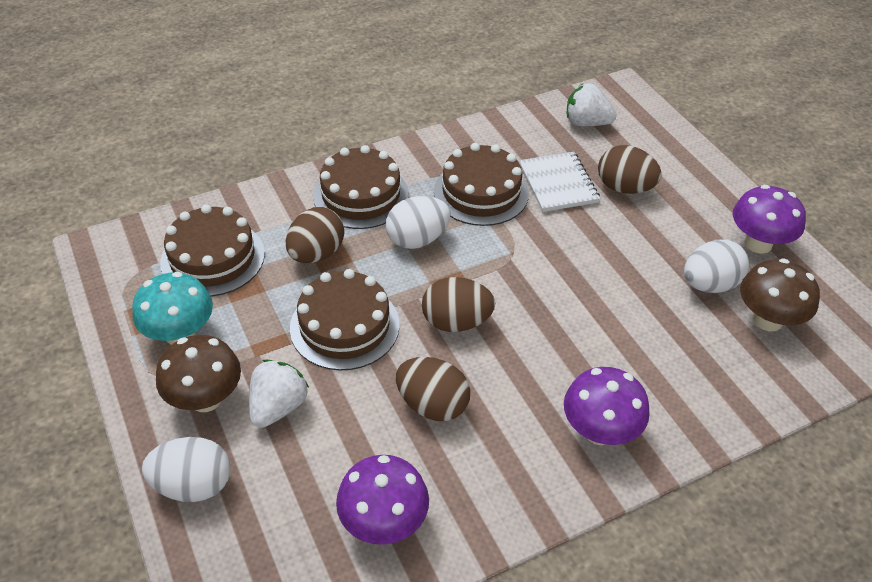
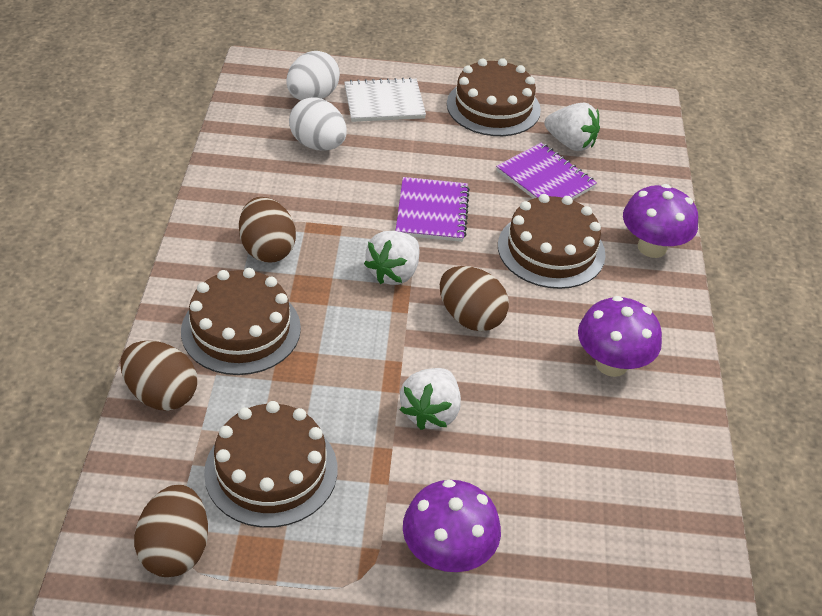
brown mushroom: [156,335,241,412] [740,258,820,331] = 2 -> none = 0
purple notebook: none = 0 -> [396,177,470,242] [496,143,597,200] = 2
turquoise mushroom: [132,272,213,345] = 1 -> none = 0
white egg: [142,437,230,502] [386,196,451,249] [684,240,749,293] = 3 -> [286,51,340,100] [289,97,347,151] = 2
white strawberry: [249,360,309,428] [567,83,617,126] = 2 -> [364,231,419,285] [400,368,461,430] [545,103,600,151] = 3

